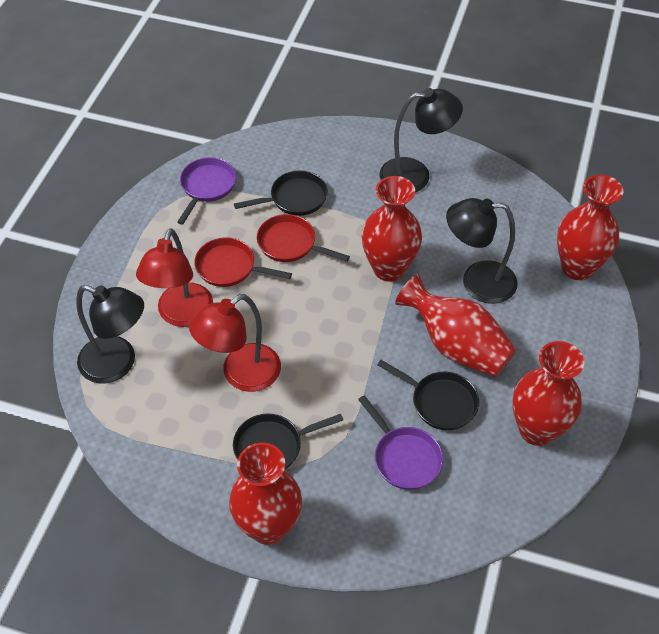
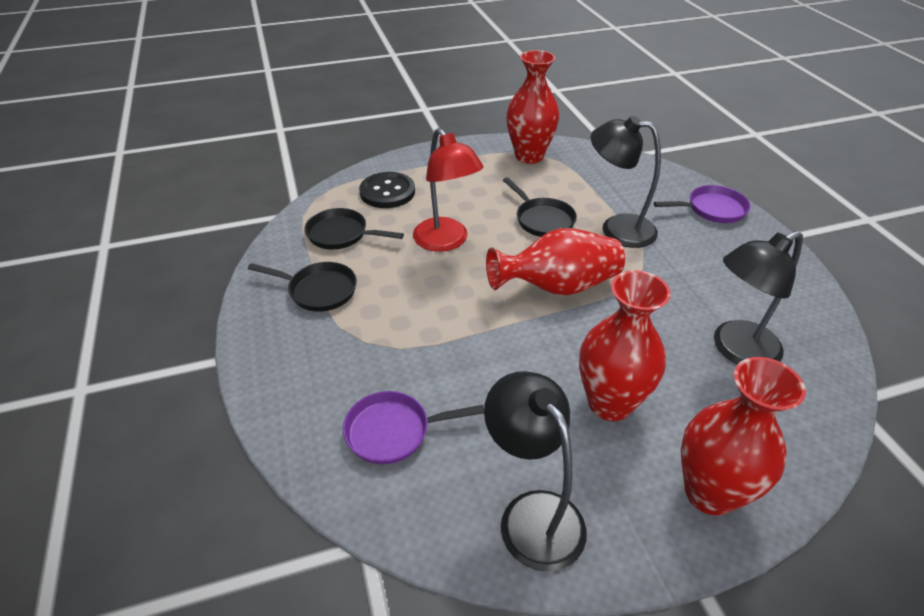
black button: none = 0 -> [359,172,415,208] = 1
red lamp: [136,228,213,327] [189,294,281,392] = 2 -> [413,128,483,252] = 1
red pan: [194,237,292,287] [257,214,350,262] = 2 -> none = 0
red vase: [229,442,302,545] [361,176,422,282] [395,274,516,377] [512,341,584,446] [557,175,623,280] = 5 -> [486,228,625,295] [506,50,559,164] [579,270,671,421] [681,357,806,516] = 4

